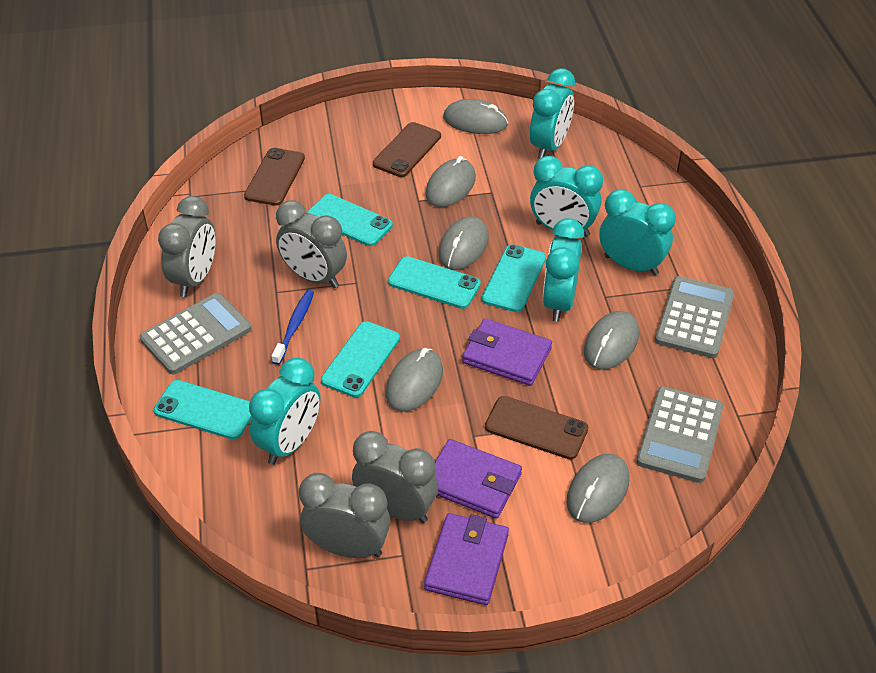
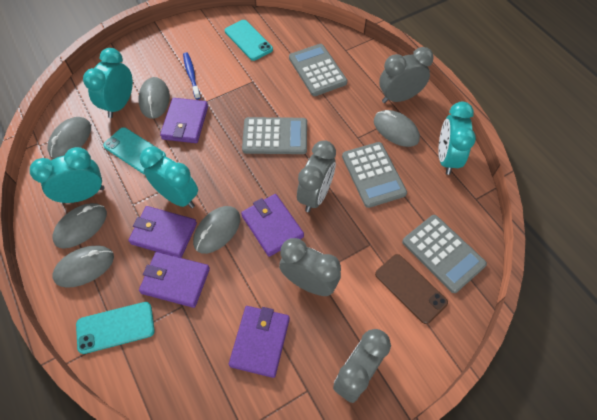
brown phone: [244,148,305,206] [373,122,441,177] [485,396,588,459] = 3 -> [375,254,448,324] = 1
grey calculator: [140,293,252,375] [636,386,724,483] [655,276,735,358] = 3 -> [242,117,307,154] [289,44,347,96] [342,142,407,208] [402,215,487,293] = 4
purple wallet: [424,513,509,605] [435,439,522,519] [462,318,552,386] = 3 -> [128,206,197,258] [139,252,210,308] [160,98,208,143] [229,306,290,378] [241,194,304,257] = 5
turquoise clock: [249,358,321,465] [530,68,575,159] [530,156,603,237] [543,218,584,322] [600,189,676,275] = 5 -> [30,147,105,203] [83,48,133,118] [140,147,198,208] [438,102,476,175] = 4
turquoise phone: [154,380,252,440] [307,194,393,246] [321,321,400,398] [388,256,481,309] [482,244,546,312] = 5 -> [76,302,155,354] [103,127,166,175] [225,20,273,61] = 3

